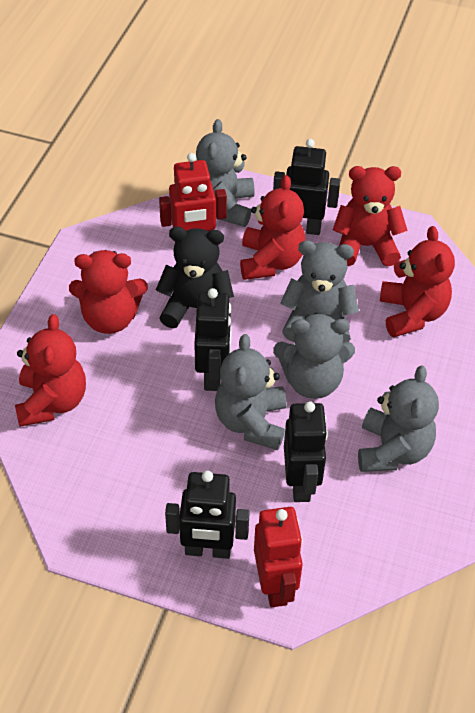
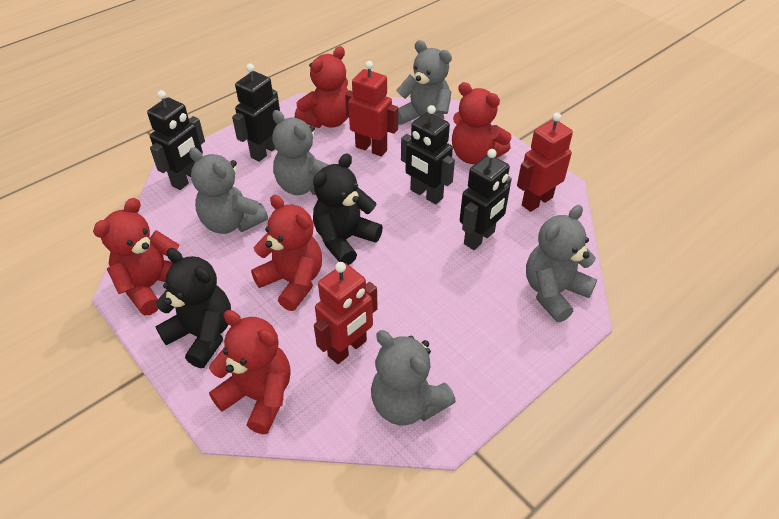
black teddy bear: [156,227,234,328] = 1 -> [155,248,231,368] [313,153,383,265] = 2
red robot: [159,153,227,242] [254,507,303,607] = 2 -> [314,262,378,364] [345,61,398,157] [517,113,573,212] = 3

